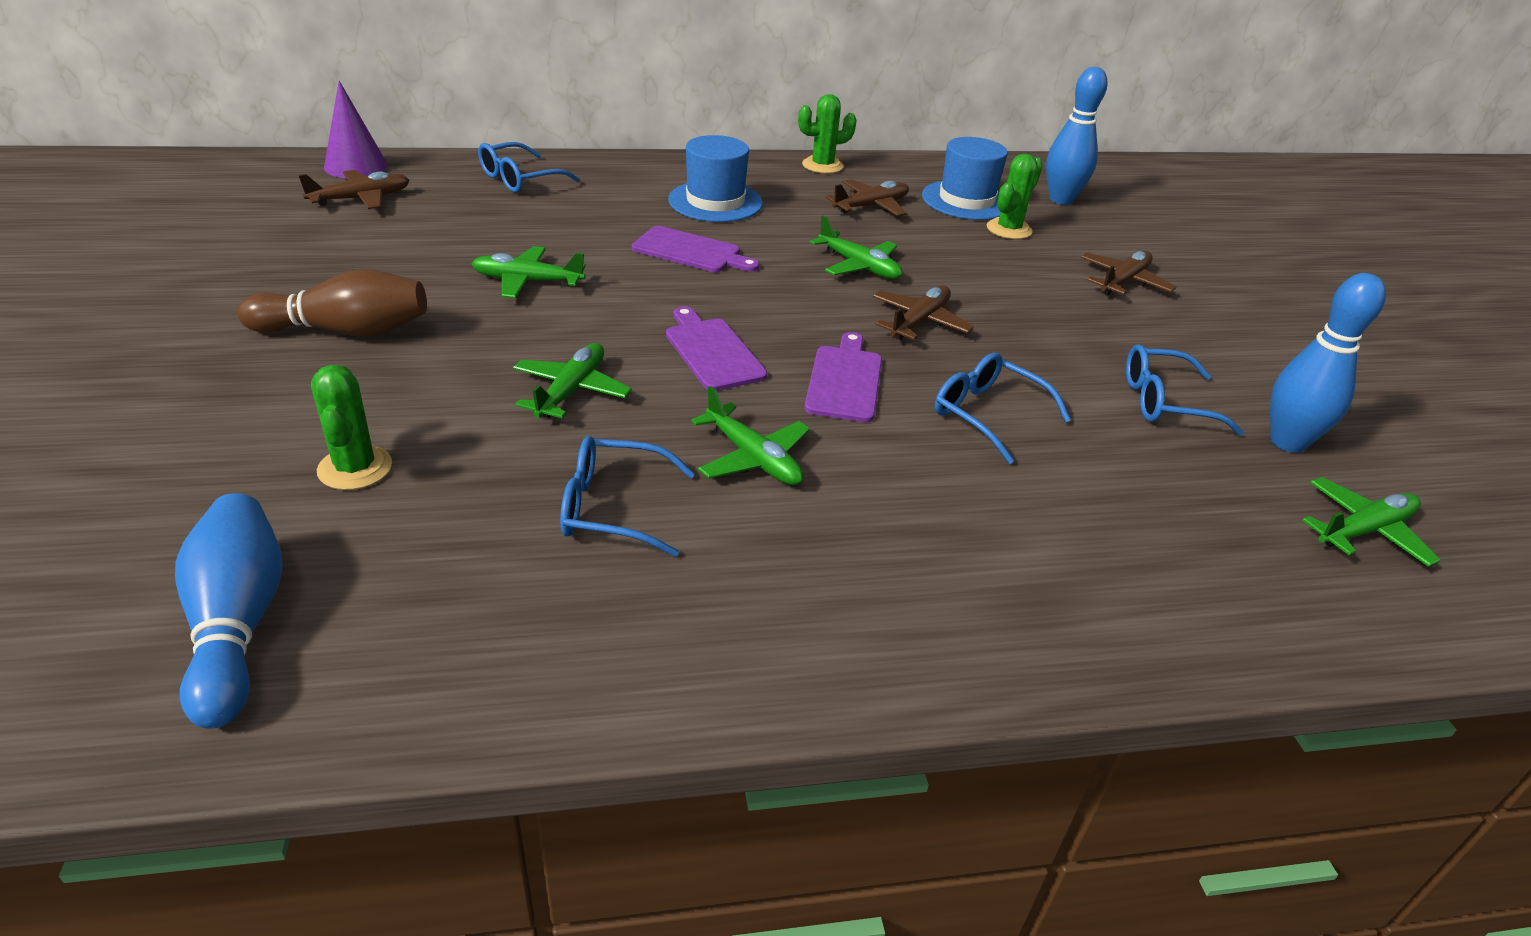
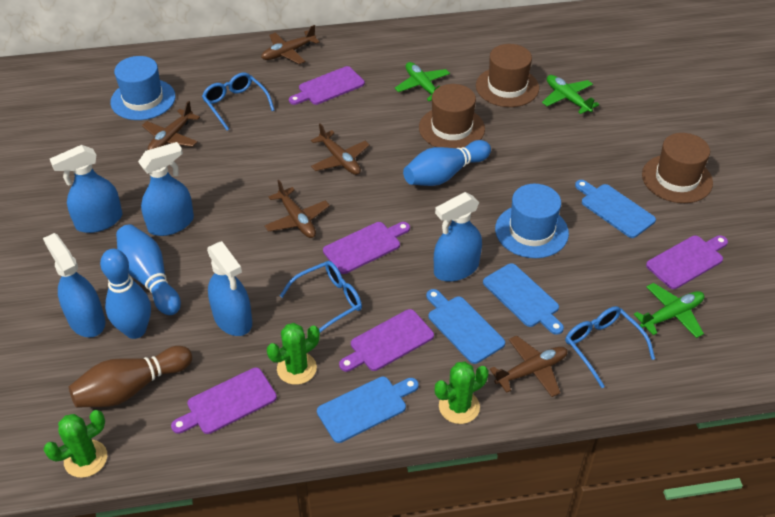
blue cutting board: none = 0 -> [317,377,419,443] [426,289,505,364] [483,263,564,335] [575,180,656,238] = 4
blue glasses: [478,142,580,193] [560,436,695,557] [935,353,1071,464] [1126,344,1244,436] = 4 -> [202,73,275,131] [280,261,362,333] [565,306,655,388] = 3
blue spray bottle: none = 0 -> [43,233,106,337] [50,145,123,233] [138,142,194,236] [207,241,252,336] [434,192,482,282] = 5
brown hat: none = 0 -> [419,84,485,148] [476,44,539,107] [642,133,713,203] = 3
brown plane: [298,170,410,209] [826,179,909,216] [873,286,974,340] [1081,251,1176,295] = 4 -> [142,101,200,150] [261,25,320,64] [264,180,330,238] [311,123,370,175] [490,336,568,397] = 5
green plane: [471,246,586,298] [513,343,632,418] [691,386,810,485] [810,216,902,279] [1302,477,1440,567] = 5 -> [395,62,450,101] [542,75,599,114] [634,283,704,338] = 3
purple cone: [324,81,387,178] = 1 -> none = 0
purple cutting board: [632,226,760,272] [666,306,767,391] [804,332,882,422] = 3 -> [171,367,277,434] [289,66,365,105] [323,222,410,274] [339,309,434,372] [646,235,728,289] = 5

